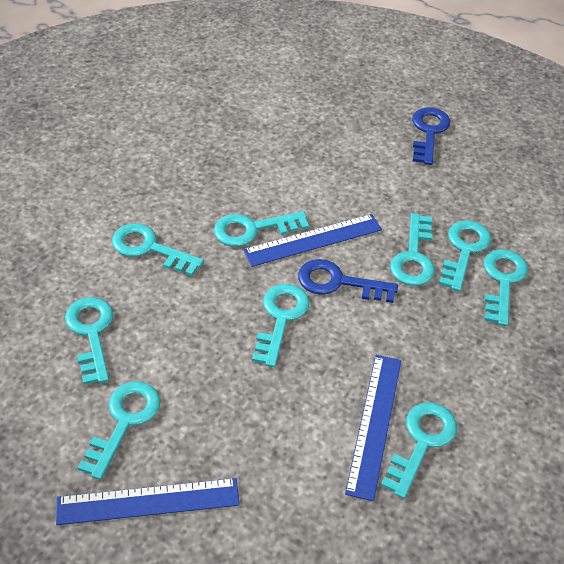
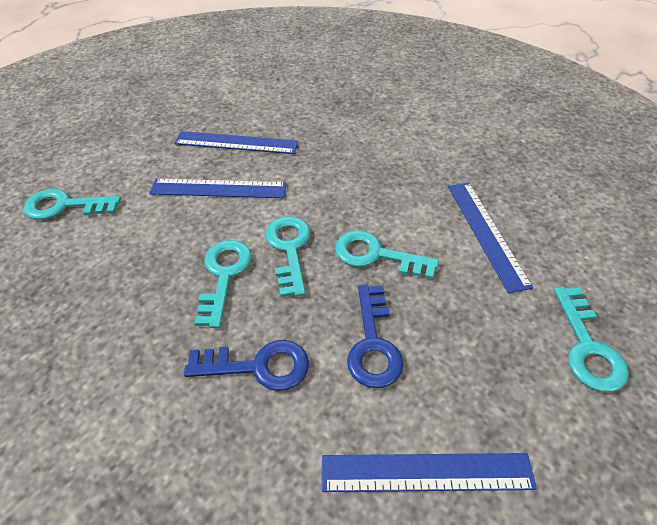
blue ruler: [56,478,240,525] [243,214,382,267] [345,355,401,501] = 3 -> [149,179,287,198] [174,131,298,154] [322,453,537,492] [448,182,533,293] = 4
turquoise key: [65,297,113,385] [77,381,160,480] [112,223,204,276] [214,211,309,247] [252,284,310,367] [381,402,457,499] [390,213,435,286] [439,220,491,292] [484,249,528,326] = 9 -> [24,189,121,220] [194,240,252,328] [265,216,311,297] [335,230,439,279] [554,287,629,392] = 5

